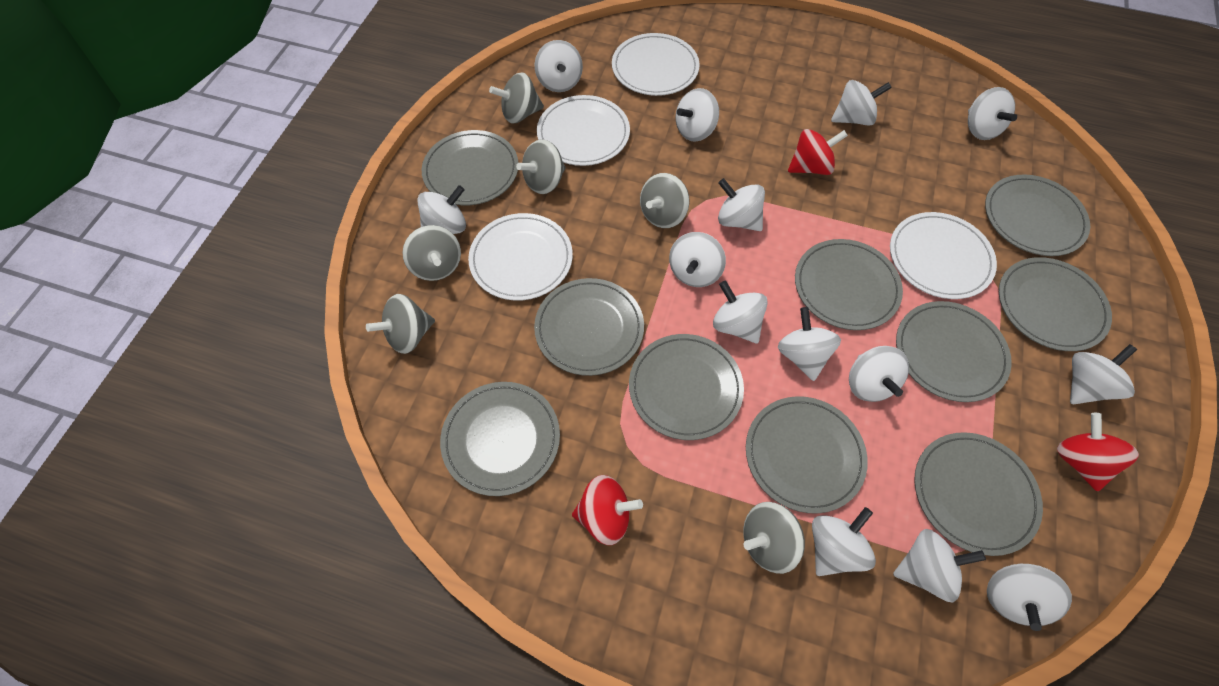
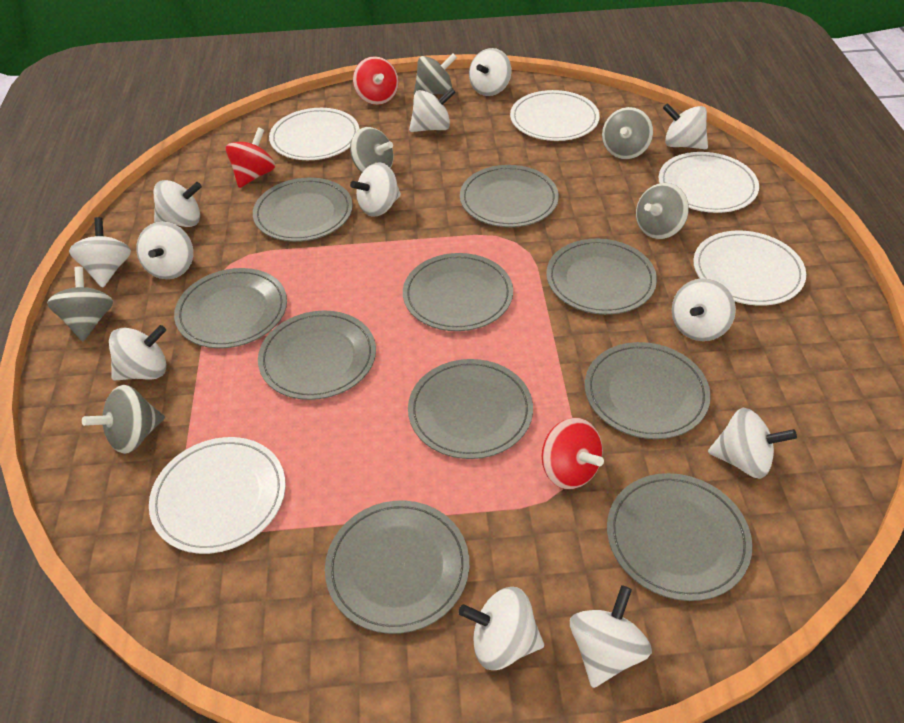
white plate: [468,213,573,301] [537,95,630,166] [612,33,700,96] [890,212,997,299] = 4 -> [149,437,286,554] [269,108,359,160] [510,90,600,141] [659,152,759,213] [693,231,806,306] = 5
white spinning top: [418,185,466,234] [535,40,583,92] [669,232,726,287] [675,88,719,142] [713,280,768,343] [718,178,765,231] [778,307,841,381] [812,507,876,576] [831,80,892,126] [849,346,909,402] [893,529,986,603] [968,87,1017,140] [987,564,1072,631] [1070,344,1137,404] = 14 -> [69,217,131,288] [109,325,167,381] [136,222,193,279] [153,180,202,227] [350,162,401,217] [409,88,456,132] [458,587,544,670] [469,48,511,96] [570,585,652,688] [663,103,708,149] [672,278,736,341] [708,408,797,479] = 12

